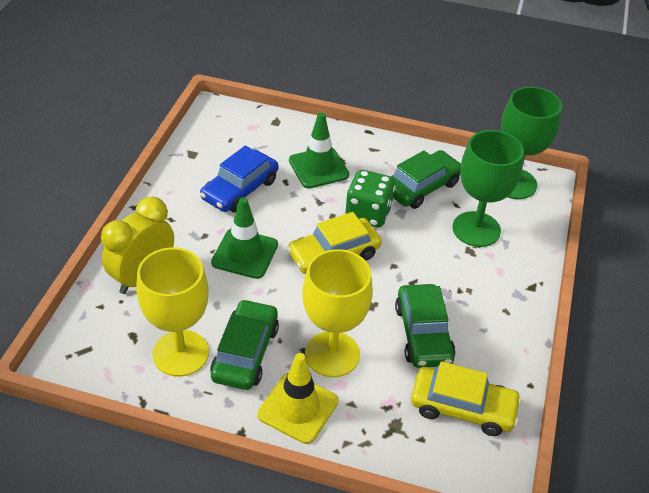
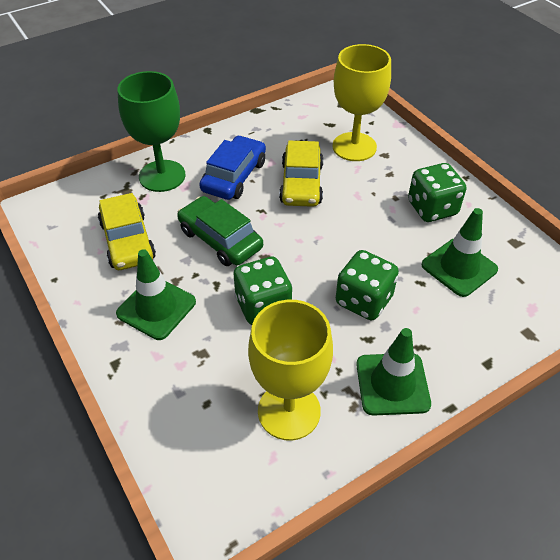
green car: [210,299,279,390] [391,150,461,209] [395,284,456,368] = 3 -> [177,196,263,266] = 1
green dice: [345,170,395,227] = 1 -> [234,256,292,325] [336,250,399,320] [408,163,466,222] = 3
green goblet: [453,130,524,247] [501,87,562,199] = 2 -> [117,71,185,192] = 1
green traffic cone: [211,197,278,279] [289,112,349,188] = 2 -> [116,249,196,340] [356,328,431,416] [422,208,498,297] = 3
yellow clock: [101,196,174,294] = 1 -> none = 0
yellow traffic cone: [257,353,338,444] = 1 -> none = 0

